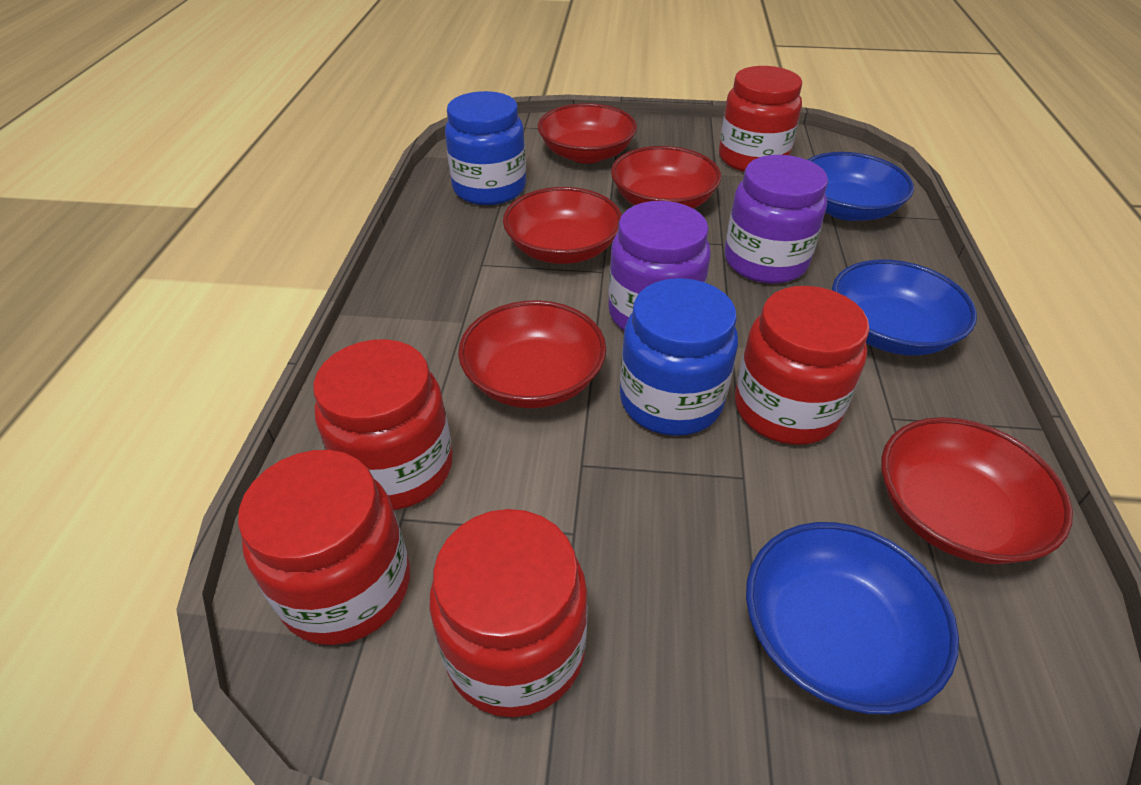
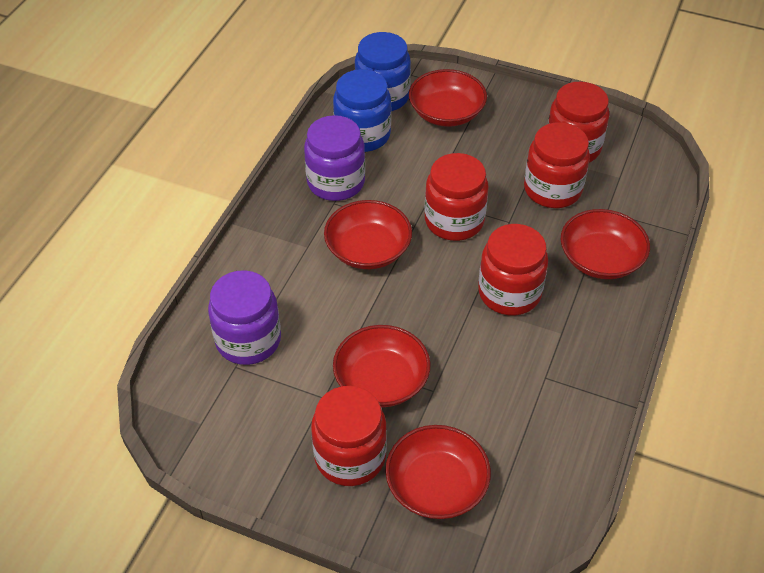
blue bowl: [746,522,959,714] [807,152,914,221] [832,259,977,356] = 3 -> none = 0

